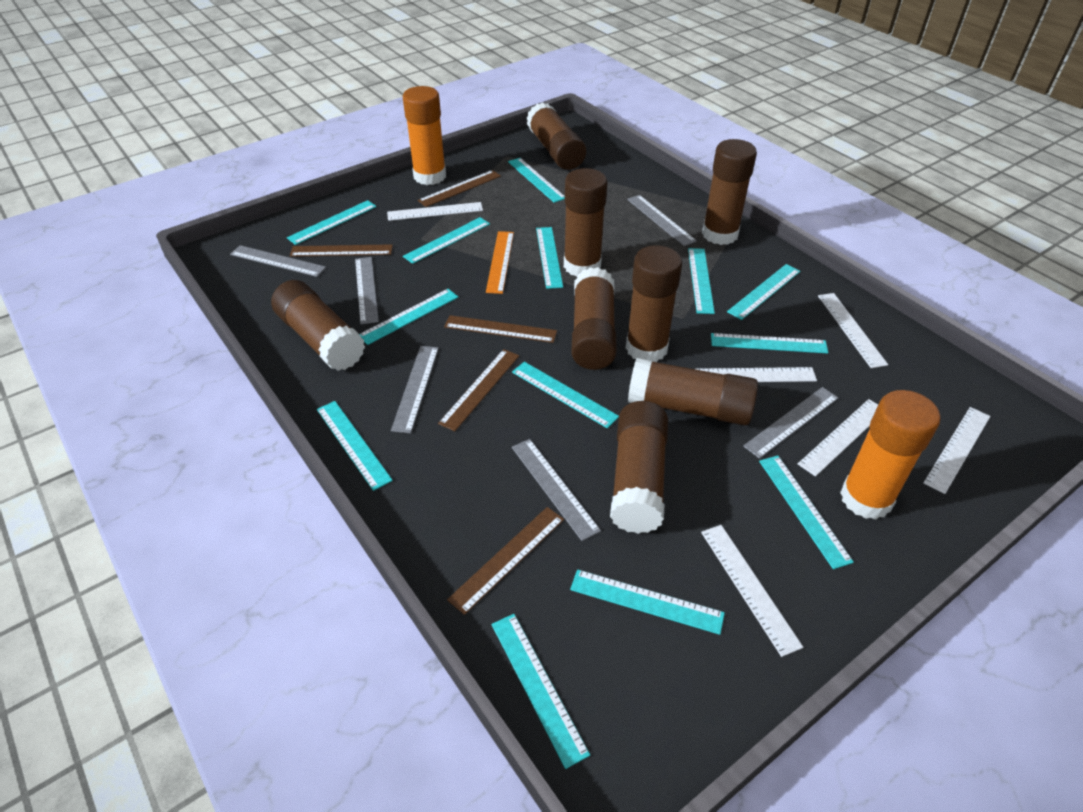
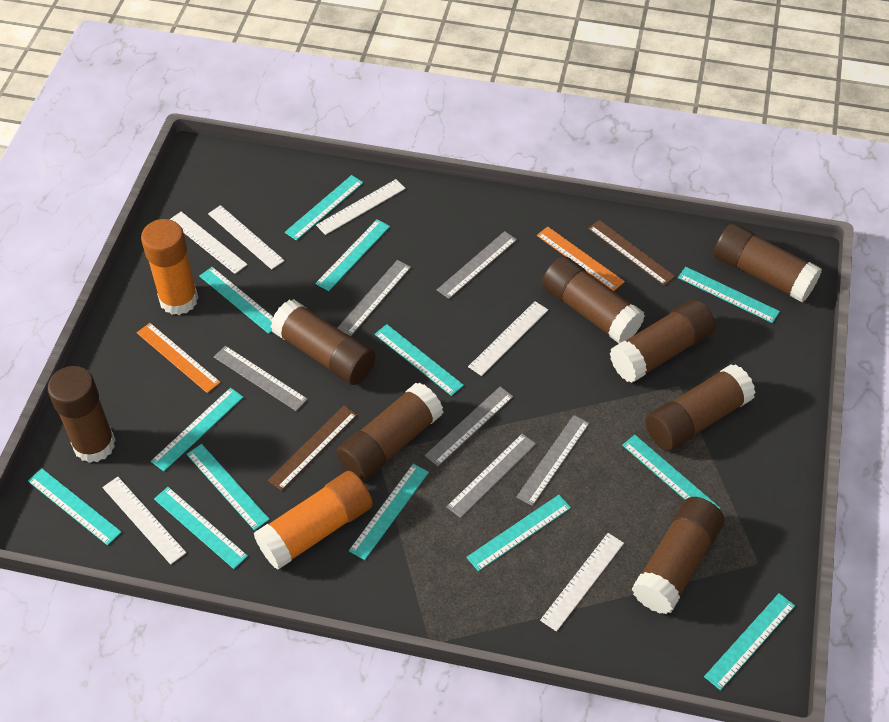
brown ruler: [290,244,393,257] [418,170,501,207] [438,349,519,431] [444,315,557,343] [447,507,564,615] = 5 -> [268,405,357,491] [588,220,675,286] = 2
orange ruler: [486,231,514,294] = 1 -> [137,323,221,393] [537,226,625,291] = 2

